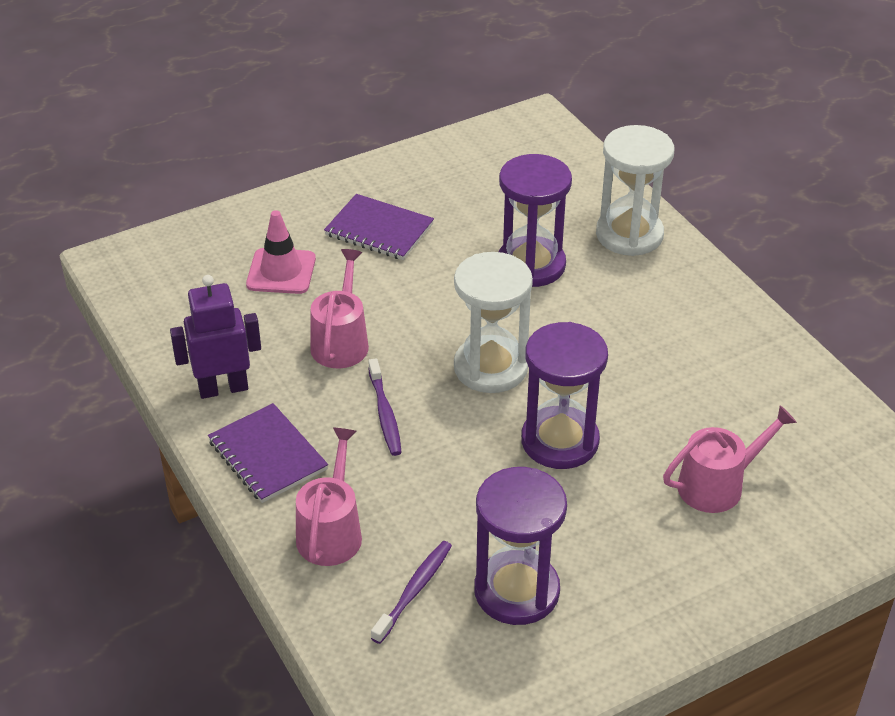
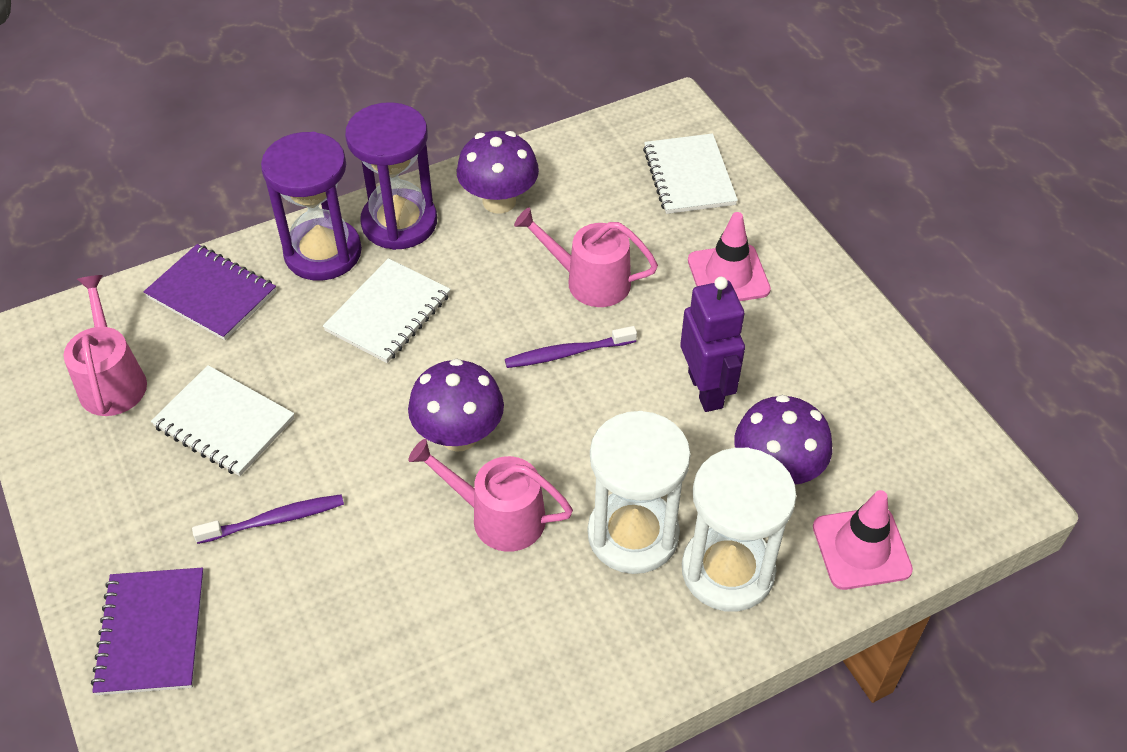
pink traffic cone: [246,210,316,294] = 1 -> [688,212,771,301] [813,490,913,590] = 2
purple hourglass: [474,467,567,625] [499,154,572,287] [521,322,608,469] = 3 -> [261,132,362,281] [345,102,437,250] = 2
purple mushroom: none = 0 -> [408,359,504,452] [456,131,539,213] [734,395,832,485] = 3
white notebook: none = 0 -> [151,365,294,476] [323,258,451,363] [643,133,738,214] = 3

